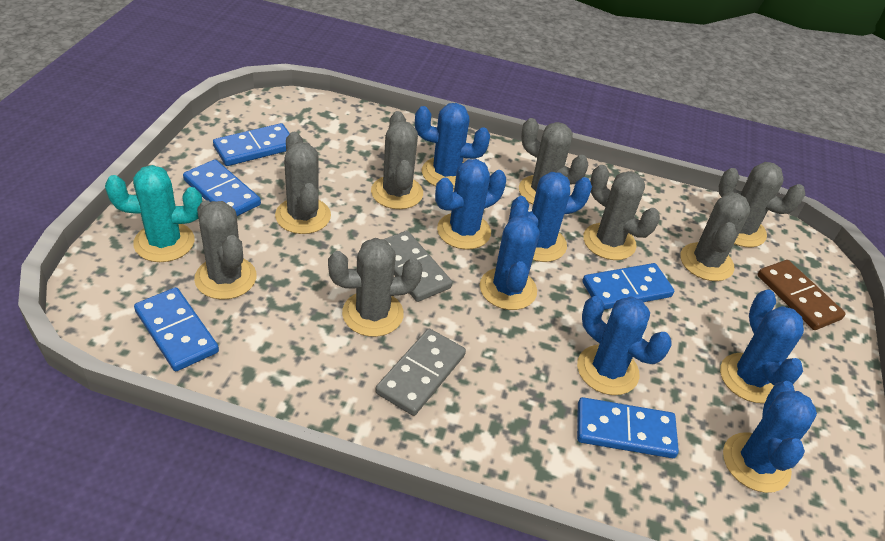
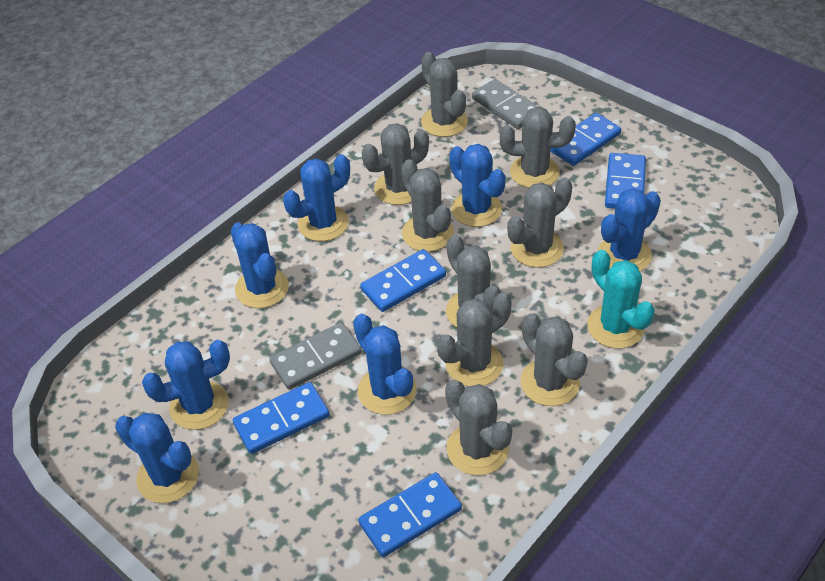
brown domino: [757,260,846,330] = 1 -> none = 0
grey cactus: [194,200,256,300] [275,132,331,234] [328,238,423,337] [371,111,423,209] [519,118,588,204] [583,165,660,260] [680,193,750,281] [719,162,805,247] = 8 -> [362,123,429,205] [401,159,454,252] [421,52,468,137] [437,292,511,386] [445,379,512,475] [446,235,501,328] [500,107,576,188] [507,177,572,268] [521,313,588,406] = 9

